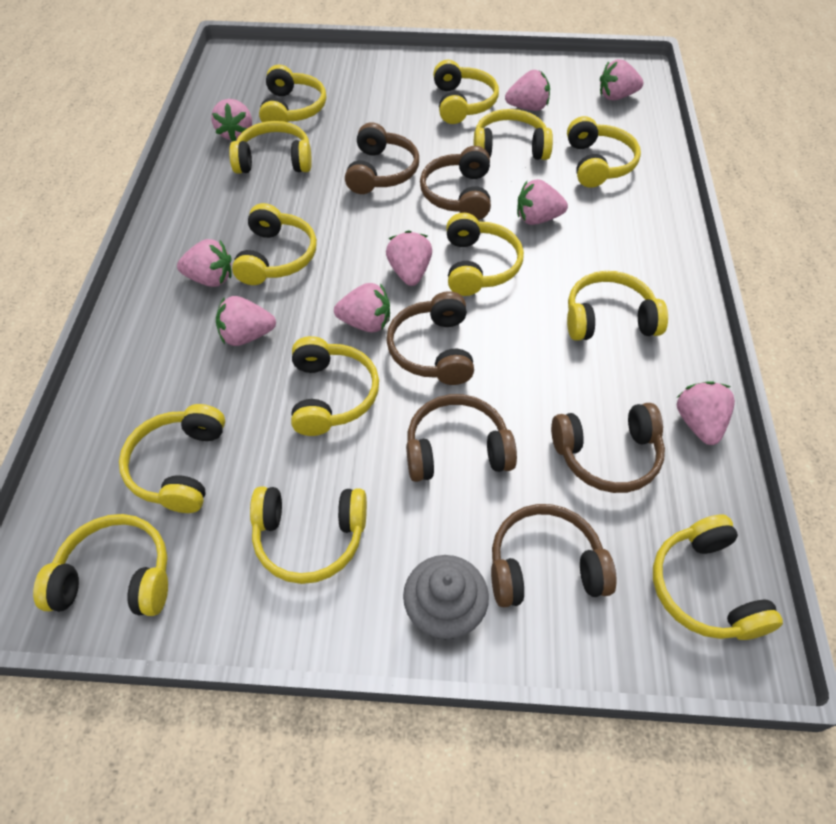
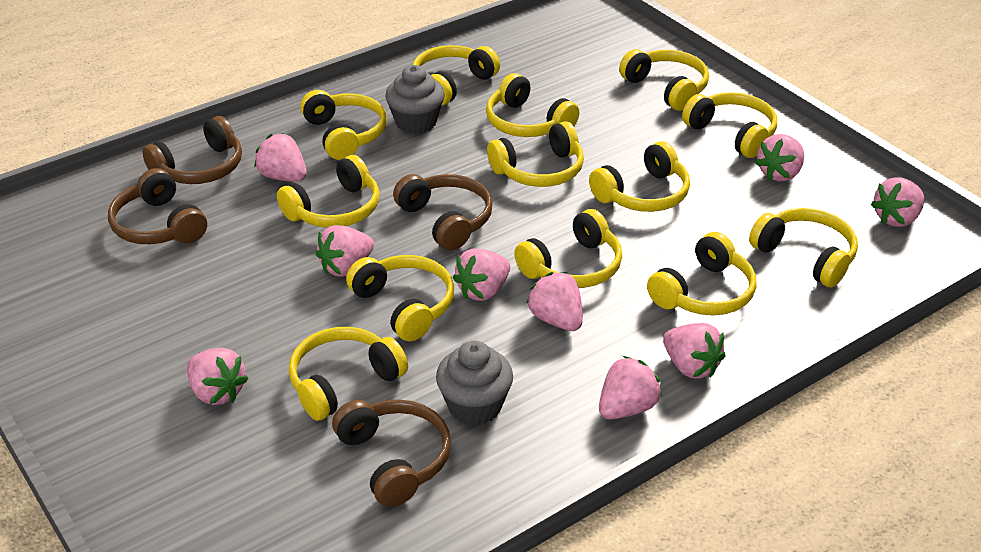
brown headphones: [345,122,419,194] [386,291,474,385] [406,394,517,482] [420,146,491,220] [491,504,617,607] [551,403,665,493] = 6 -> [108,168,207,244] [143,116,242,184] [332,399,451,507] [393,174,492,251] = 4
grey cupcake: [403,555,489,640] = 1 -> [385,65,445,134] [436,341,513,425] = 2

